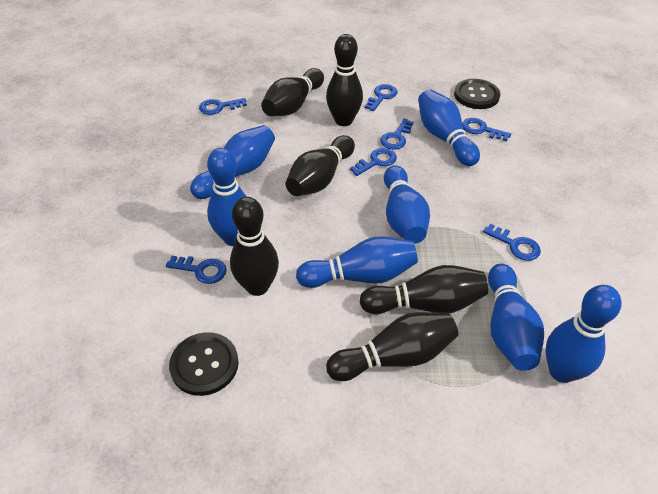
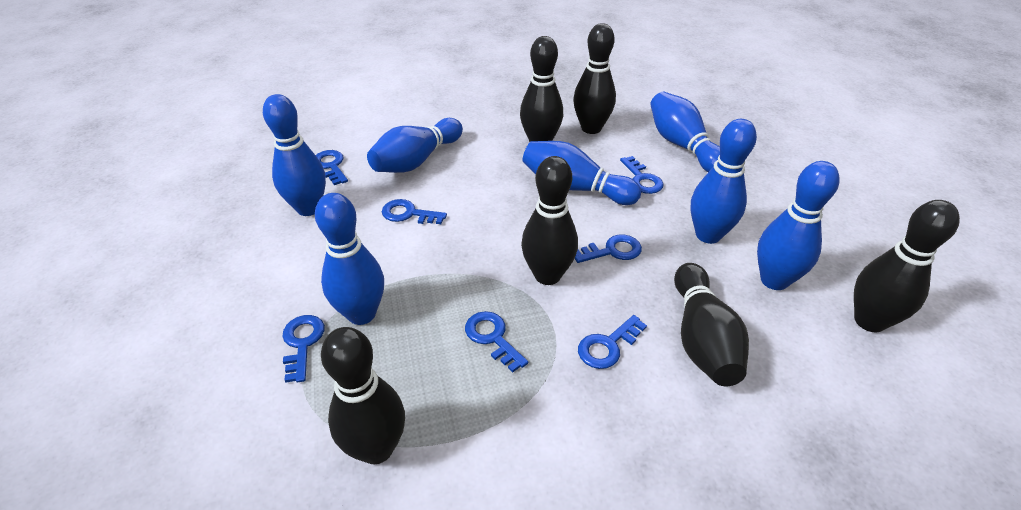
black button: [169,332,239,396] [454,79,500,109] = 2 -> none = 0

